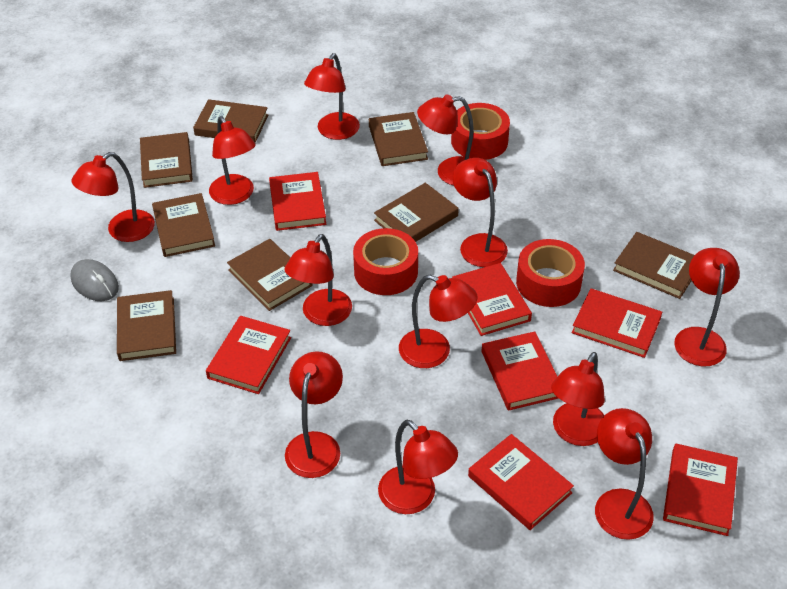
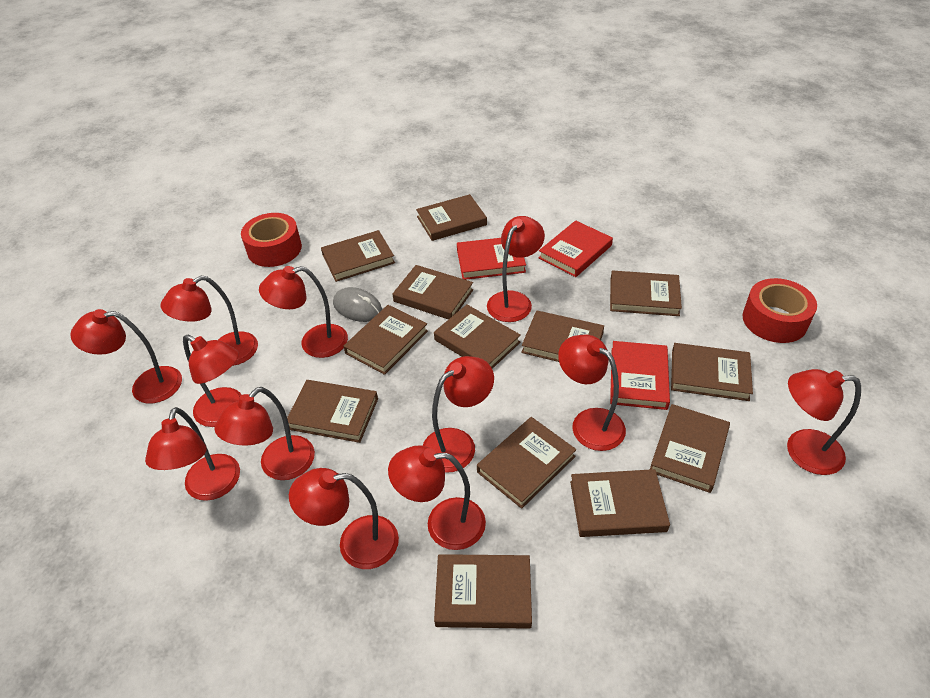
brown book: [117,290,176,361] [140,132,193,188] [152,193,215,257] [193,99,268,143] [227,239,313,311] [369,112,428,166] [374,183,459,242] [613,232,695,299] = 8 -> [287,380,378,443] [321,230,395,282] [343,305,428,375] [392,265,473,320] [416,194,487,241] [434,305,521,369] [434,554,532,629] [477,417,576,509] [521,310,604,362] [570,469,670,537] [610,270,682,316] [650,404,730,493] [671,343,753,401] = 13
red book: [206,316,291,394] [269,172,326,231] [452,263,532,336] [468,434,574,530] [482,331,559,411] [572,288,662,358] [663,444,738,536] = 7 -> [457,238,526,280] [538,220,613,277] [610,341,670,410] = 3
red tape: [353,228,418,295] [451,103,510,160] [516,239,585,307] = 3 -> [241,213,302,267] [742,278,817,343] = 2

